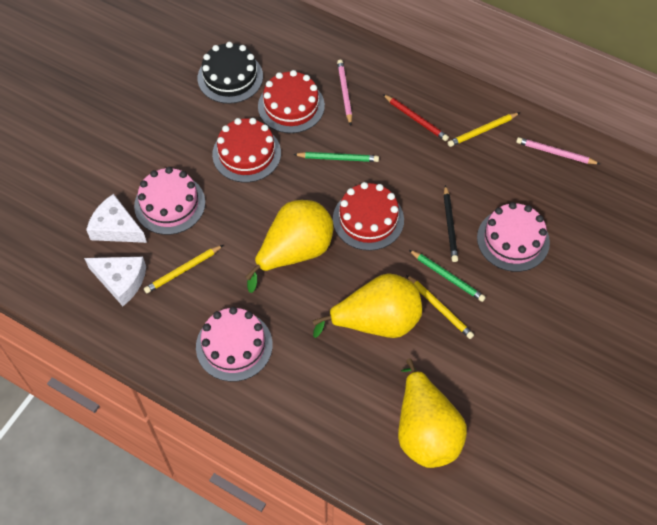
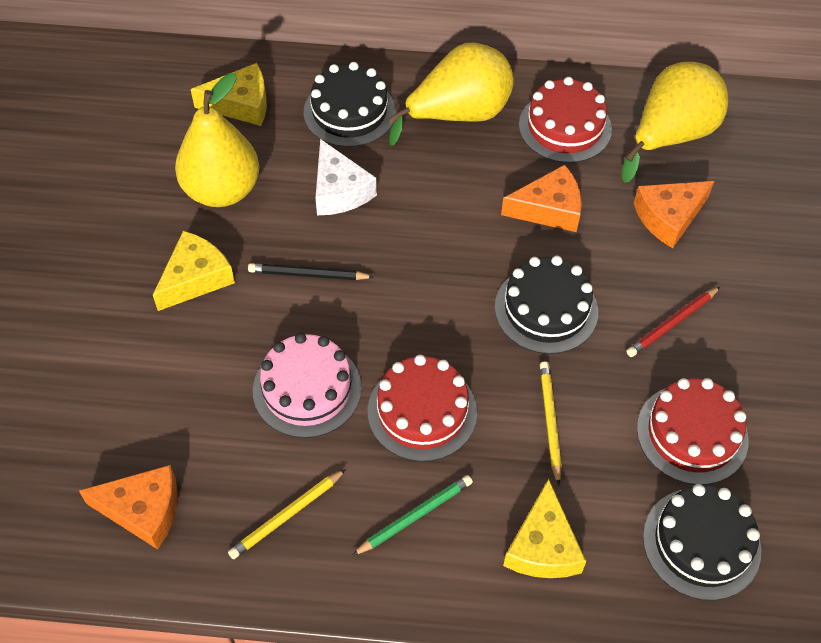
black cake: [198,42,263,104] = 1 -> [304,62,396,147] [495,256,598,354] [643,484,761,601] = 3
green pencil: [293,152,379,162] [409,250,486,302] = 2 -> [352,475,473,556] = 1
orange cheese: none = 0 -> [79,465,178,549] [501,165,582,232] [633,181,714,248] = 3
pink cake: [134,167,205,235] [196,307,273,382] [477,202,550,272] = 3 -> [253,333,362,438] = 1
pink pencil: [337,60,352,125] [516,137,600,164] = 2 -> none = 0
white cheese: [84,257,146,306] [86,194,147,243] = 2 -> [316,139,377,215] = 1
yellow cheese: none = 0 -> [153,231,235,311] [191,63,267,126] [503,479,587,578] = 3
yellow pencil: [144,245,223,293] [406,275,474,339] [448,112,520,147] = 3 -> [228,469,346,559] [540,361,562,486] = 2

